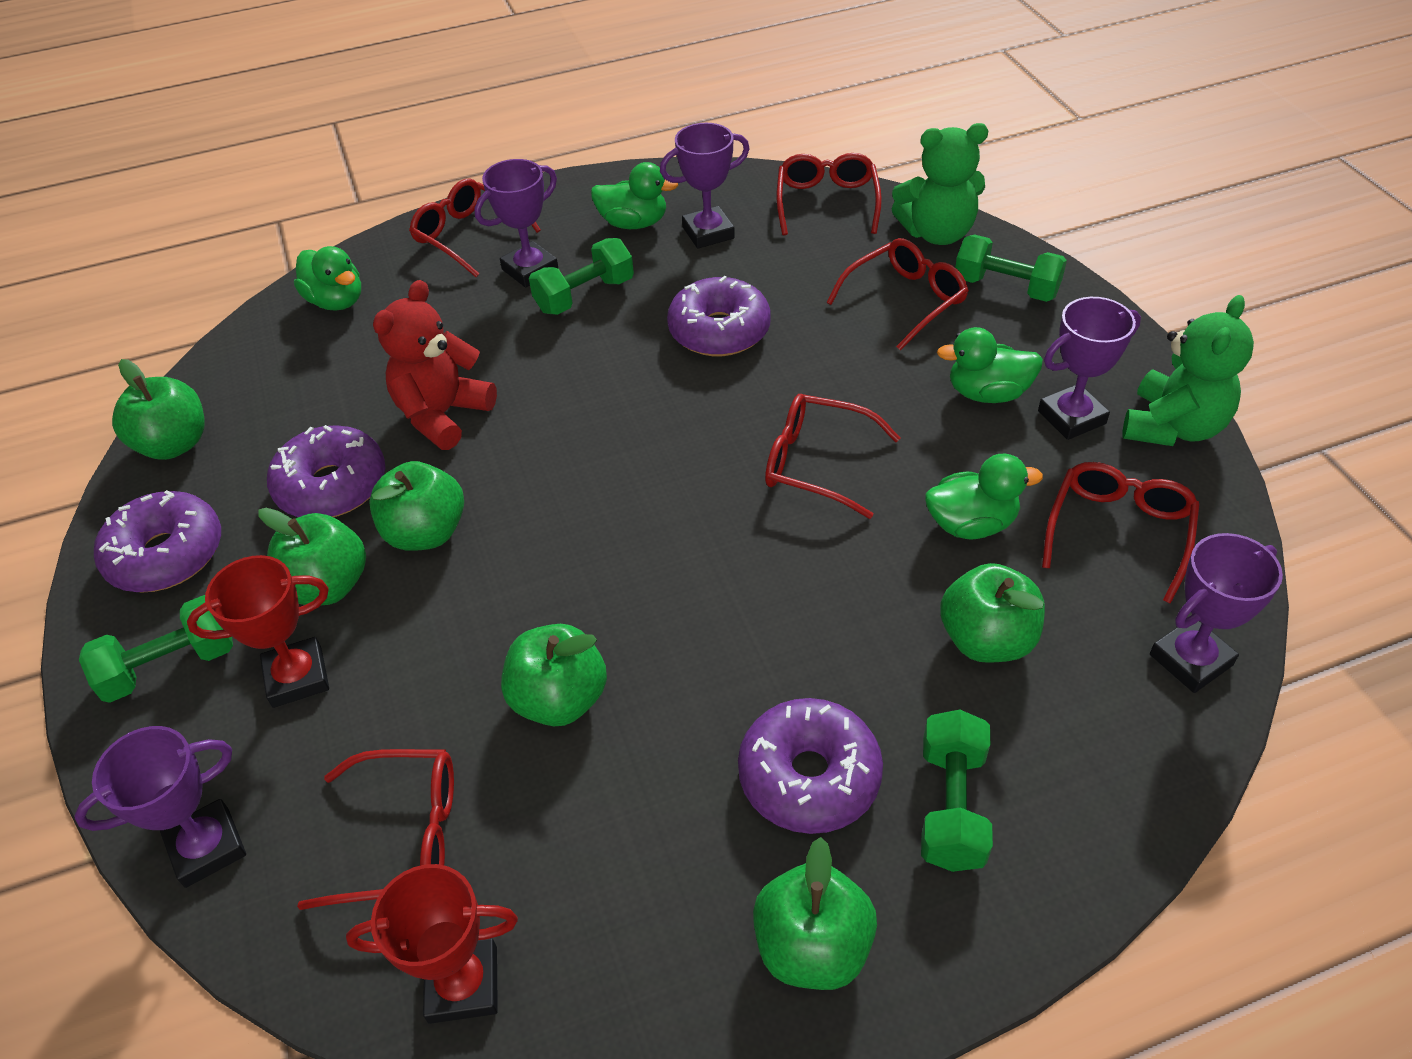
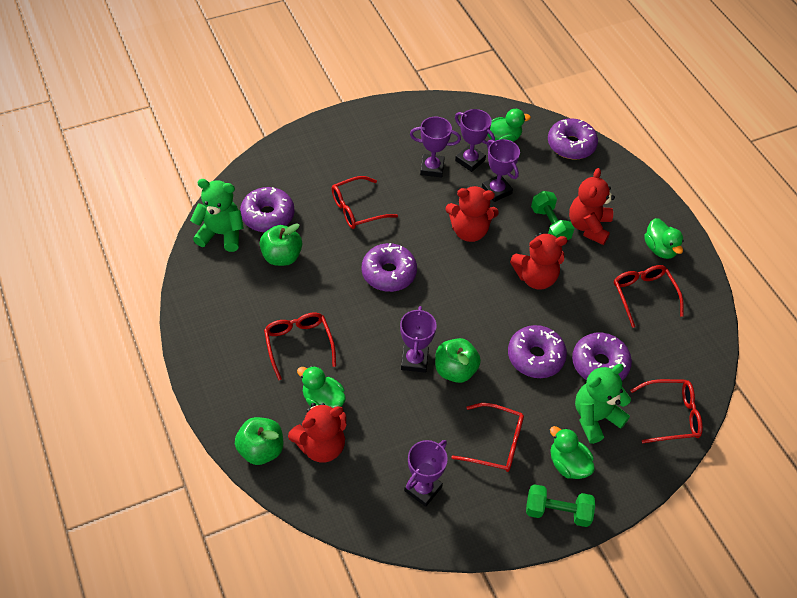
green apple: [112,359,205,460] [258,508,366,605] [369,461,464,551] [501,624,607,726] [753,837,877,990] [940,563,1045,663] = 6 -> [235,417,283,465] [260,223,302,266] [435,338,481,383] = 3
green dumbbell: [79,595,233,703] [529,238,634,315] [921,710,993,872] [955,234,1067,302] = 4 -> [526,484,595,527] [531,191,574,240] = 2
purple donut: [94,490,221,593] [267,425,386,517] [667,276,771,356] [738,698,883,834] = 4 -> [240,187,295,232] [362,243,417,292] [508,325,567,378] [548,118,598,159] [572,332,632,380] = 5
red glasses: [297,749,454,910] [409,179,541,277] [765,394,900,519] [777,153,882,235] [826,238,969,350] [1042,462,1200,604] = 6 -> [264,313,336,380] [332,176,398,229] [451,403,524,472] [614,265,684,328] [630,379,703,443] = 5
red teddy bear: [373,280,497,450] = 1 -> [288,403,346,463] [446,186,499,242] [510,233,568,289] [569,168,615,245] = 4
red trophy: [187,555,329,708] [346,864,518,1024] = 2 -> none = 0

